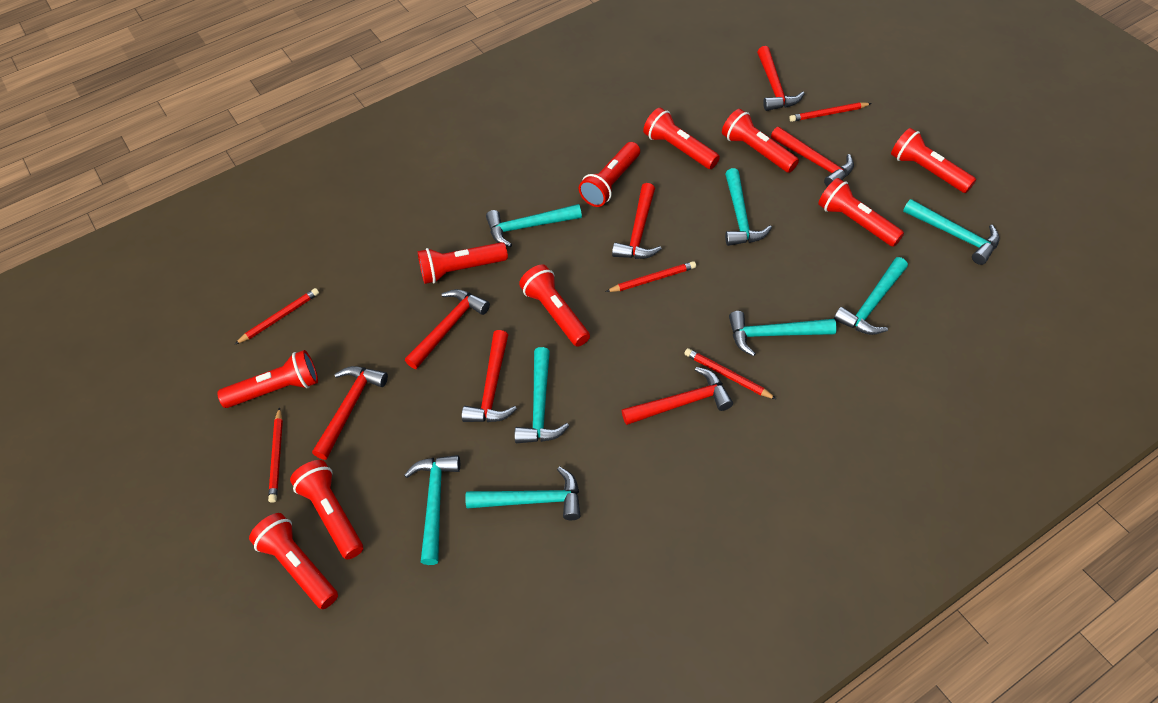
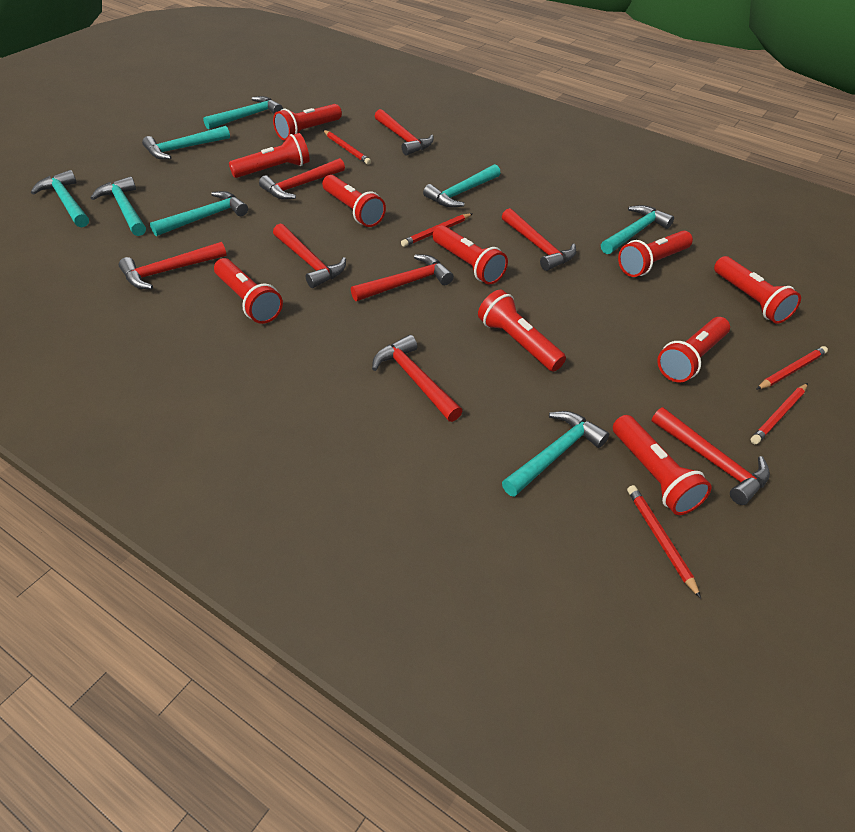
red hammer: [312,366,388,460] [405,289,490,369] [462,330,517,422] [612,183,662,259] [622,367,733,425] [757,46,805,111] [771,127,854,187] = 7 -> [119,242,227,289] [259,158,345,200] [273,223,346,288] [351,254,454,301] [372,335,462,422] [375,109,434,155] [502,208,576,271] [652,407,770,505] = 8

